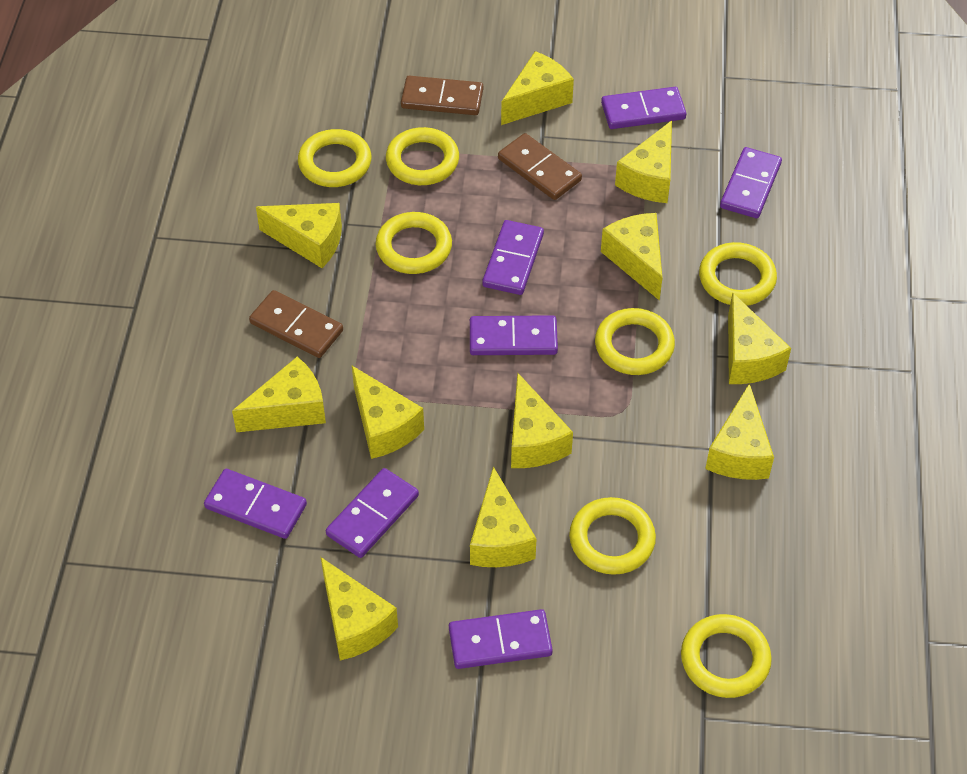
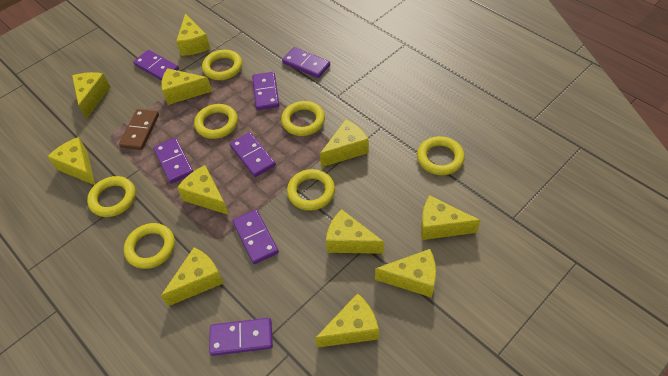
brown domino: [249,290,343,358] [401,76,483,115] [498,133,582,200] = 3 -> [119,109,159,150] = 1

